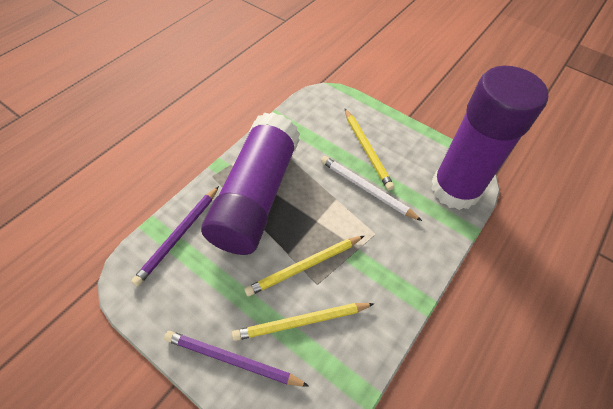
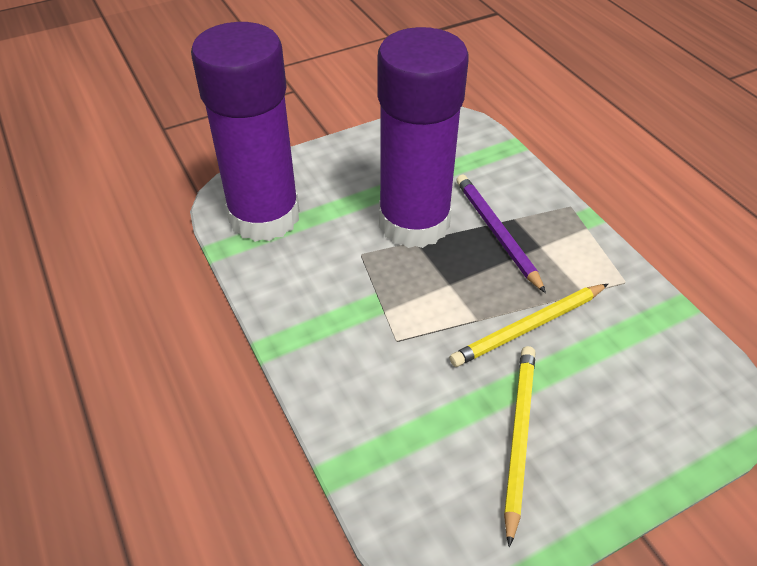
purple pencil: [131,186,219,286] [164,331,309,387] = 2 -> [456,175,546,293] = 1
white pencil: [321,156,422,221] = 1 -> none = 0
yellow pencil: [232,303,374,341] [245,236,364,296] [345,109,394,191] = 3 -> [450,284,608,367] [504,346,535,548] = 2

